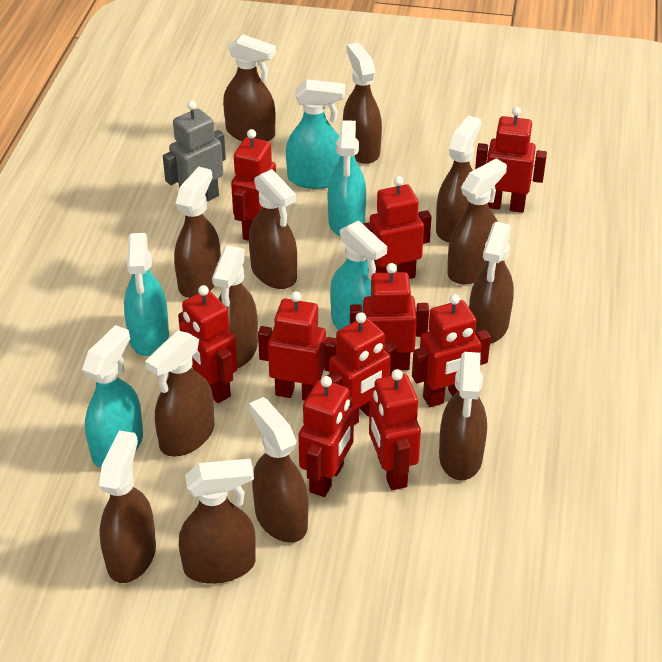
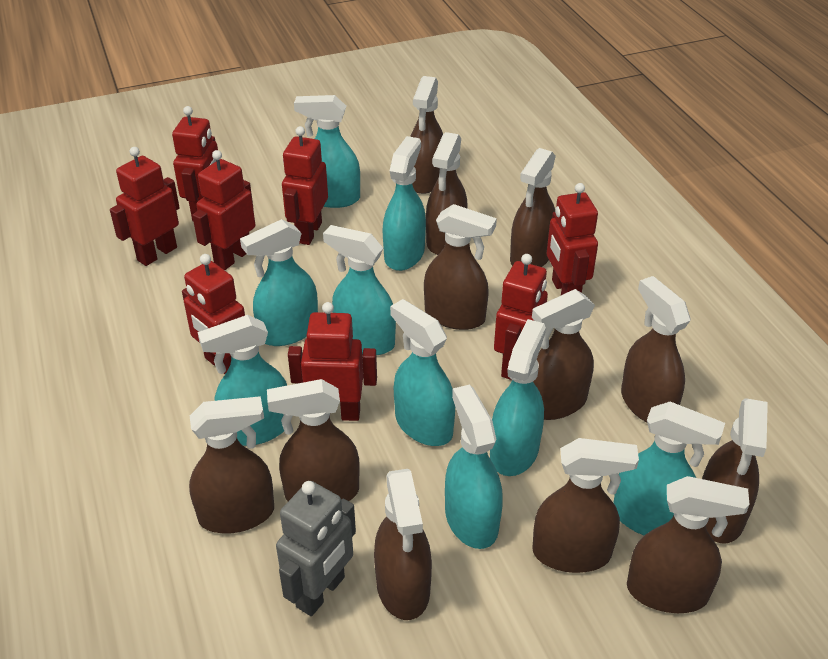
brown spray bottle: [99,430,156,583] [145,331,214,457] [174,167,221,298] [179,459,256,584] [212,245,258,368] [223,34,276,141] [249,169,297,289] [249,397,308,543] [343,42,382,164] [436,115,481,243] [439,352,487,480] [447,159,507,284] [469,222,514,344] = 13 -> [189,396,274,533] [267,379,360,501] [374,469,432,620] [410,76,443,194] [424,204,497,330] [426,132,468,255] [510,148,556,267] [532,289,595,420] [532,438,639,573] [621,276,691,422] [627,476,750,613] [702,398,768,544] = 12
red robot: [178,285,238,403] [231,129,276,241] [258,291,338,401] [298,376,354,497] [327,312,397,425] [350,263,429,370] [363,176,432,279] [369,369,421,490] [412,294,491,407] [475,107,547,213] = 10 -> [110,147,180,266] [172,106,218,222] [182,254,245,374] [192,150,255,270] [282,126,328,245] [288,302,377,421] [494,254,548,380] [547,183,598,295] = 8
turquoise spray bottle: [82,325,143,468] [124,233,169,356] [286,79,345,189] [328,120,366,236] [330,221,387,330] = 5 -> [198,315,287,446] [240,219,318,346] [294,95,360,208] [323,225,396,355] [383,136,426,271] [390,299,455,446] [445,385,503,549] [490,319,546,476] [613,402,725,536] = 9

